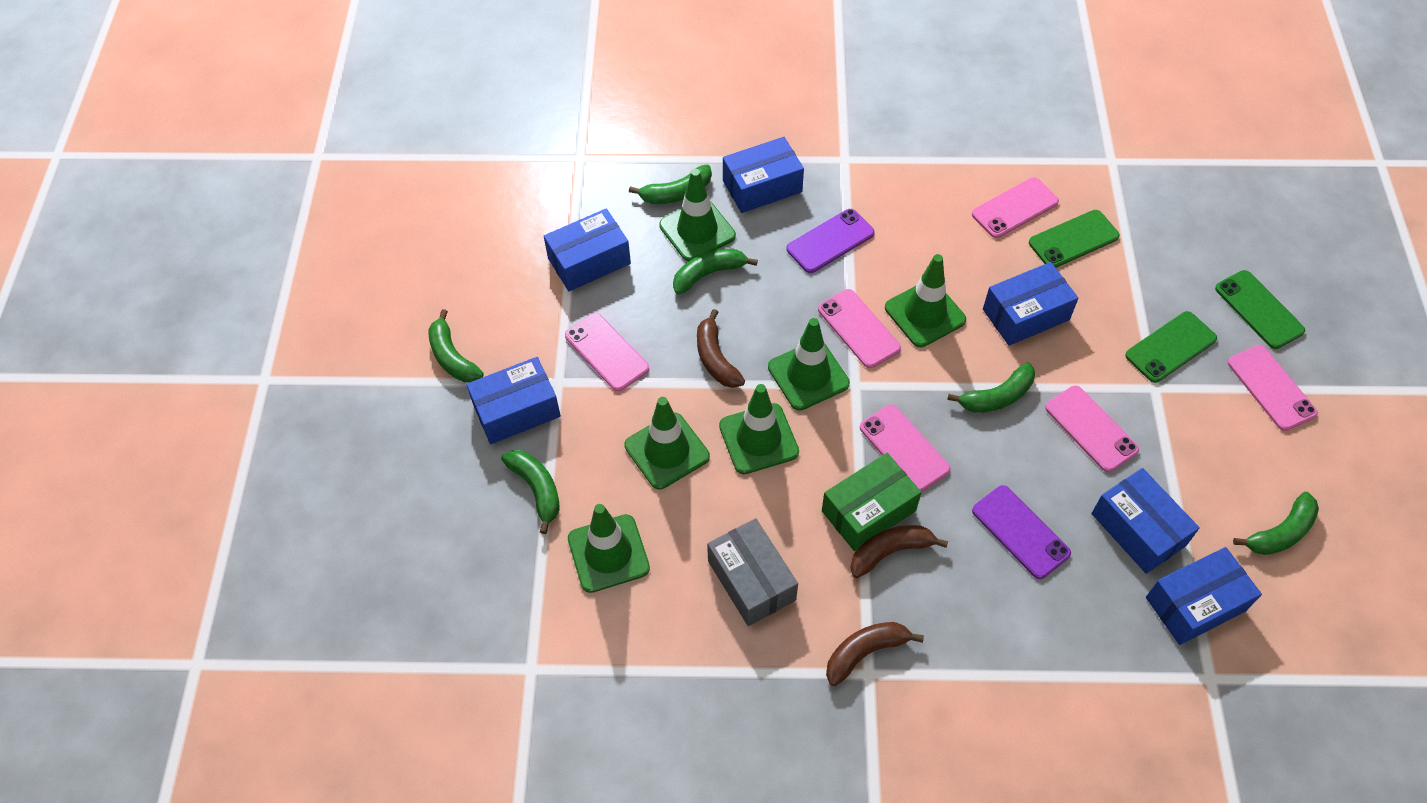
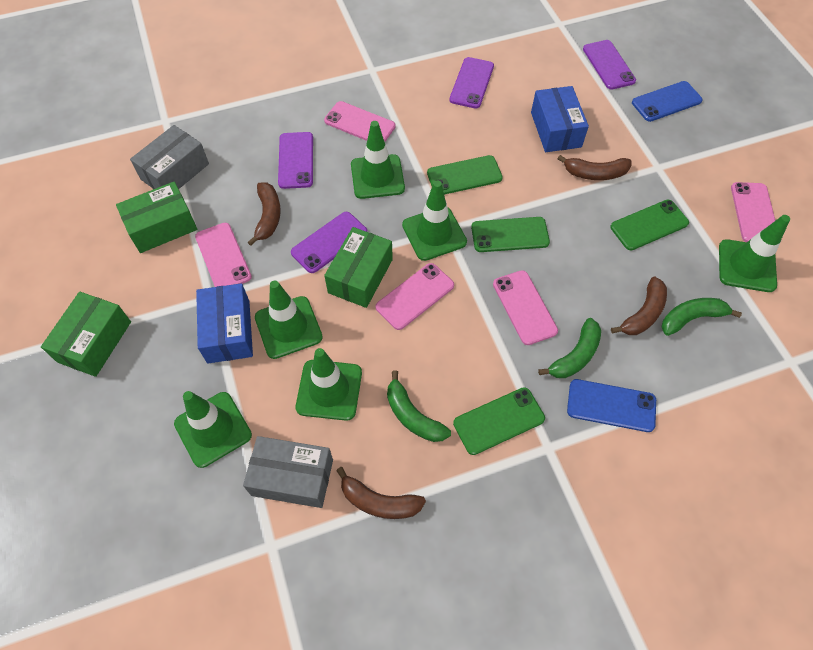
blue box: [466,357,561,444] [544,209,631,291] [723,137,804,213] [983,262,1079,346] [1091,468,1200,574] [1146,547,1262,645] = 6 -> [196,283,253,363] [531,86,589,152] = 2
blue phone: none = 0 -> [567,379,656,432] [632,81,703,122] = 2
brown banana: [697,309,745,388] [826,622,924,686] [850,525,948,578] = 3 -> [248,183,281,246] [336,467,426,519] [557,155,632,180] [611,276,667,335] = 4
green banana: [428,309,484,382] [501,450,560,534] [629,164,712,204] [673,249,758,294] [947,363,1035,413] [1233,492,1319,555] = 6 -> [387,370,451,442] [538,318,601,378] [662,298,742,336] = 3
green box: [822,453,922,551] = 1 -> [41,292,131,377] [116,181,198,253] [324,227,393,308] = 3
green phone: [1029,210,1120,268] [1125,311,1217,383] [1215,270,1305,349] = 3 -> [427,155,503,195] [453,387,545,455] [471,217,550,252] [611,199,689,250] = 4
grey box: [707,518,798,626] = 1 -> [130,125,209,189] [243,436,333,508] = 2
pink phone: [565,313,649,391] [818,289,901,368] [860,405,950,492] [972,177,1059,238] [1045,386,1139,472] [1228,345,1318,431] = 6 -> [195,223,252,287] [324,101,396,142] [375,263,454,330] [493,270,558,345] [731,182,776,242] = 5
purple phone: [786,209,875,273] [972,485,1071,579] = 2 -> [278,132,313,189] [291,212,368,273] [449,57,494,109] [583,40,636,90] = 4

